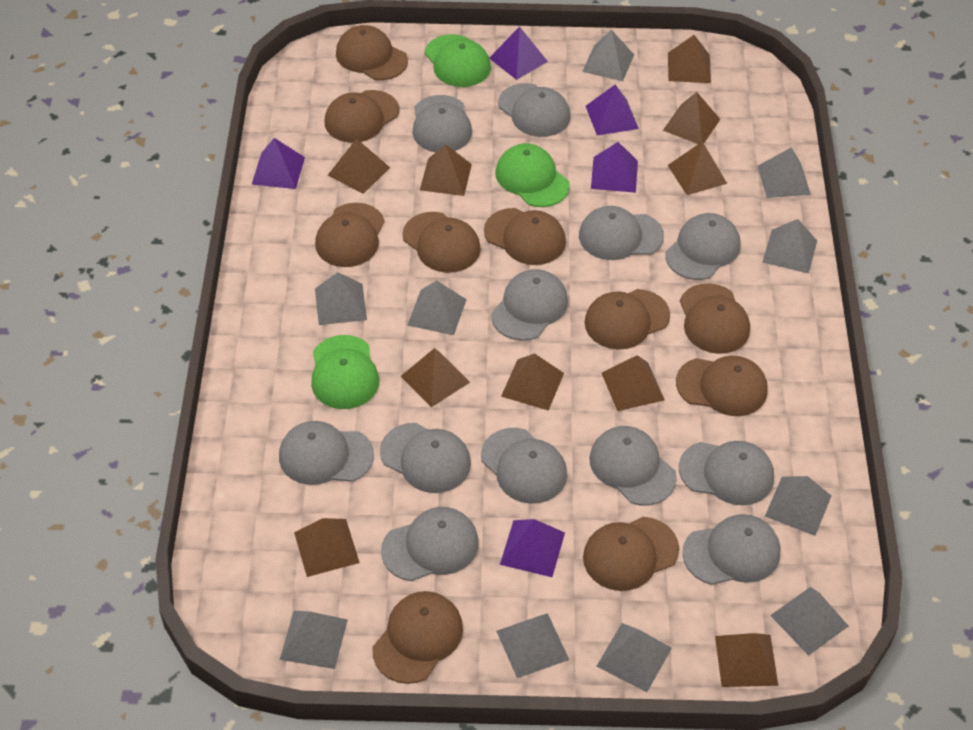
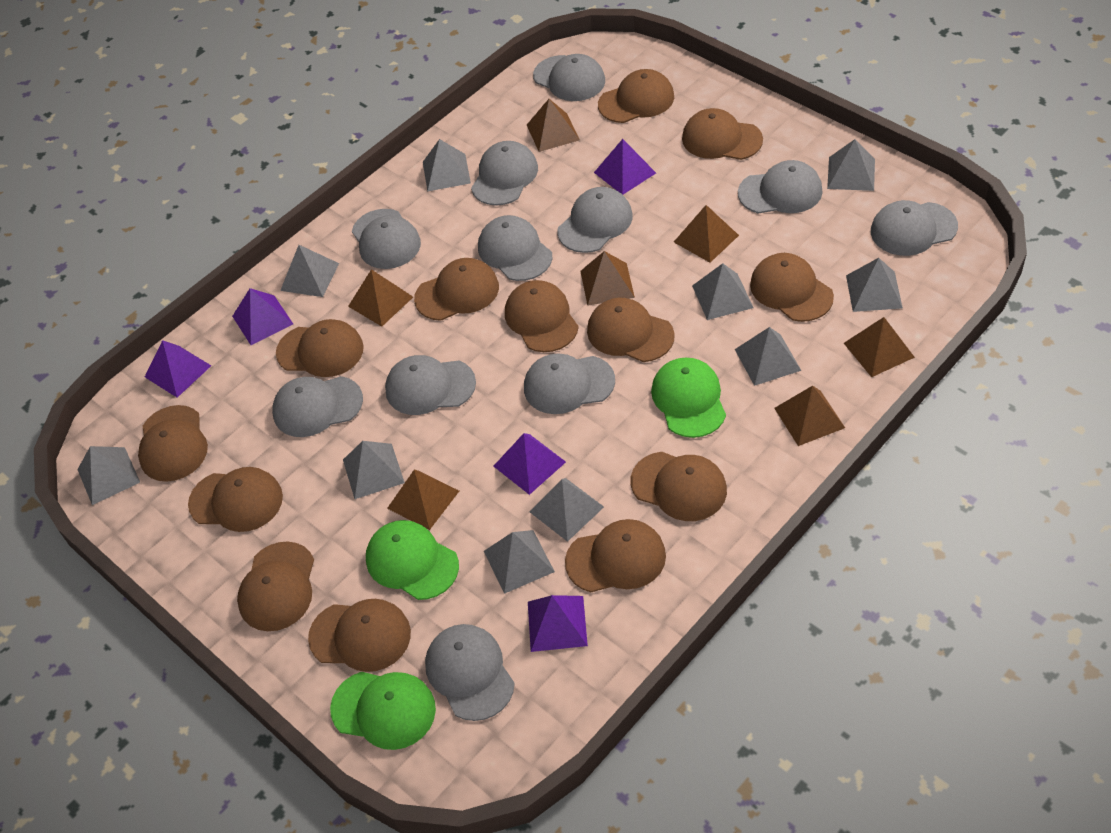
brown cap: [315,203,385,267] [325,90,399,143] [336,25,408,80] [373,591,463,684] [403,212,481,273] [484,208,566,265] [583,517,679,591] [584,289,670,350] [676,356,768,416] [680,283,750,354] = 10 -> [138,405,208,482] [188,467,283,532] [237,541,314,631] [276,319,364,377] [308,599,411,672] [414,258,499,321] [505,280,579,352] [565,519,666,592] [587,298,675,362] [598,69,674,123] [631,452,727,521] [682,108,763,160] [750,253,834,322] = 13
brown pyramid: [294,518,360,577] [328,138,390,194] [401,348,470,407] [420,144,472,196] [501,353,564,411] [602,355,665,411] [663,92,720,144] [668,35,711,83] [668,142,727,195] [715,633,778,687] = 10 -> [348,269,413,327] [387,470,459,530] [527,99,580,152] [580,251,635,306] [674,205,739,263] [774,386,845,446] [844,317,915,377] = 7
grey cap: [279,421,374,485] [380,423,471,493] [381,507,479,581] [413,95,472,152] [481,428,567,504] [491,269,568,341] [498,83,571,137] [579,206,664,260] [589,426,677,505] [665,213,741,280] [679,441,774,505] [682,514,781,585] = 12 -> [272,376,363,437] [352,209,421,269] [385,355,476,415] [425,624,515,721] [471,141,538,206] [478,215,552,281] [524,354,615,414] [533,54,605,101] [557,187,633,253] [738,160,823,214] [871,200,958,256] = 11

